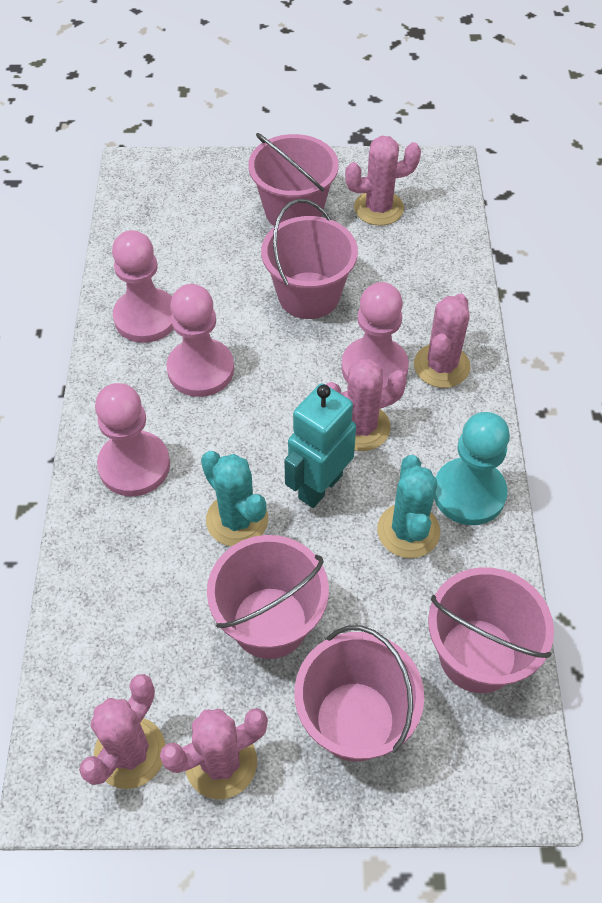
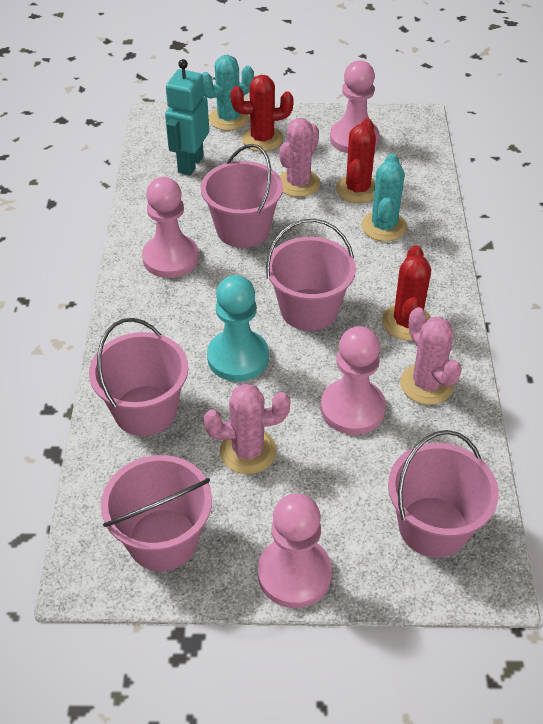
pink cactus: [79,674,166,789] [160,708,268,799] [326,359,407,451] [345,136,421,226] [414,293,471,388] = 5 -> [204,384,290,474] [279,118,321,197] [400,307,462,405] = 3
red cactus: none = 0 -> [230,75,294,151] [336,118,376,203] [382,245,431,341] = 3

